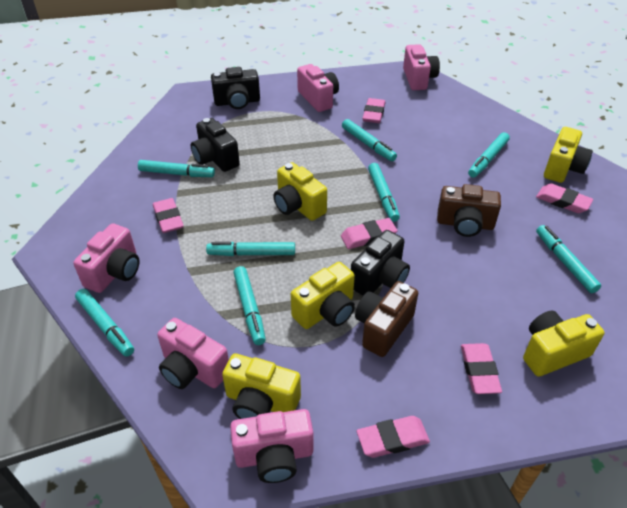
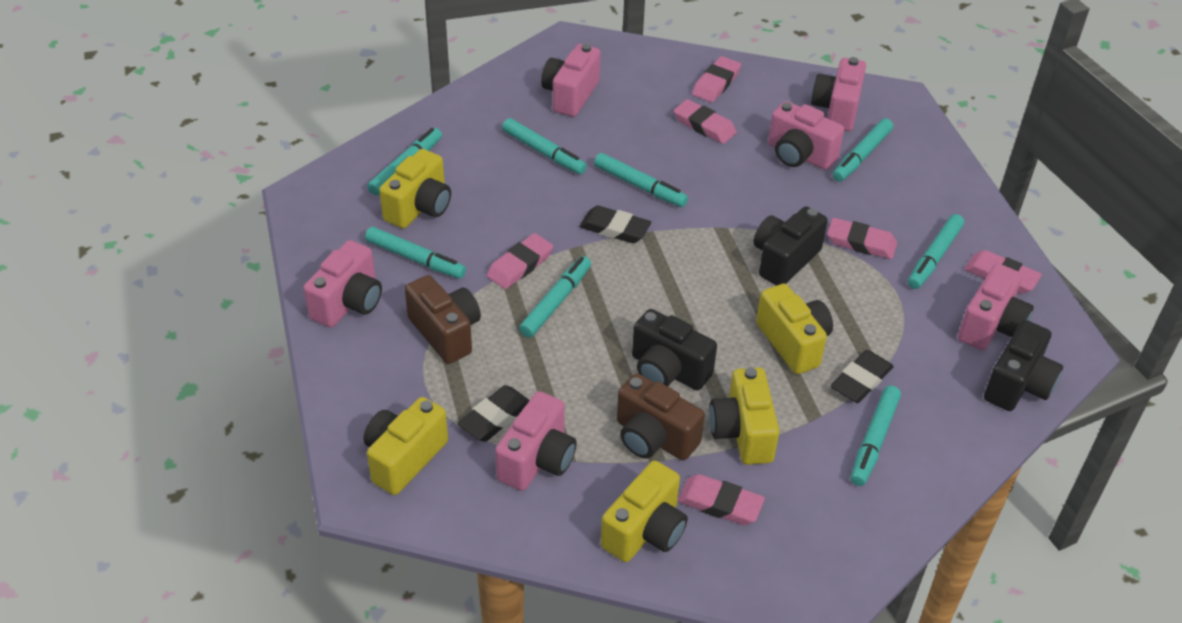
black eraser: none = 0 -> [457,385,530,442] [579,206,651,243] [830,350,894,403] = 3
pink camera: [73,223,139,293] [157,318,229,389] [230,409,313,483] [297,64,339,112] [403,44,440,90] = 5 -> [303,240,382,328] [495,391,577,491] [541,44,601,117] [768,101,844,170] [811,57,866,131] [958,263,1034,350] = 6

